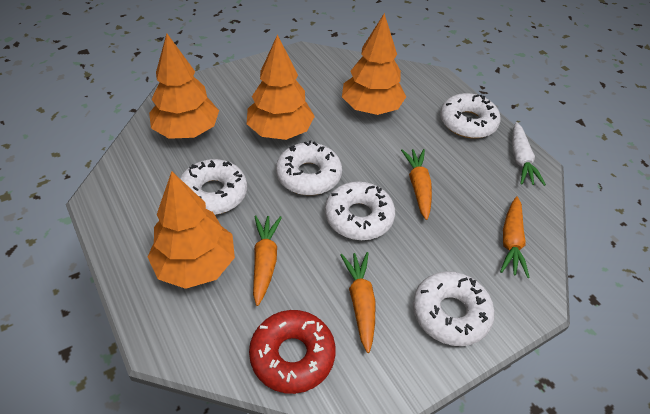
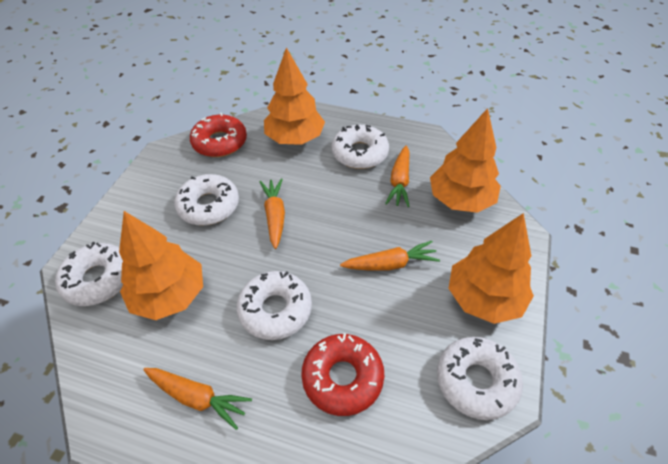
red donut: [249,310,336,394] = 1 -> [190,113,247,157] [301,333,384,416] = 2
white carrot: [512,122,546,186] = 1 -> none = 0

